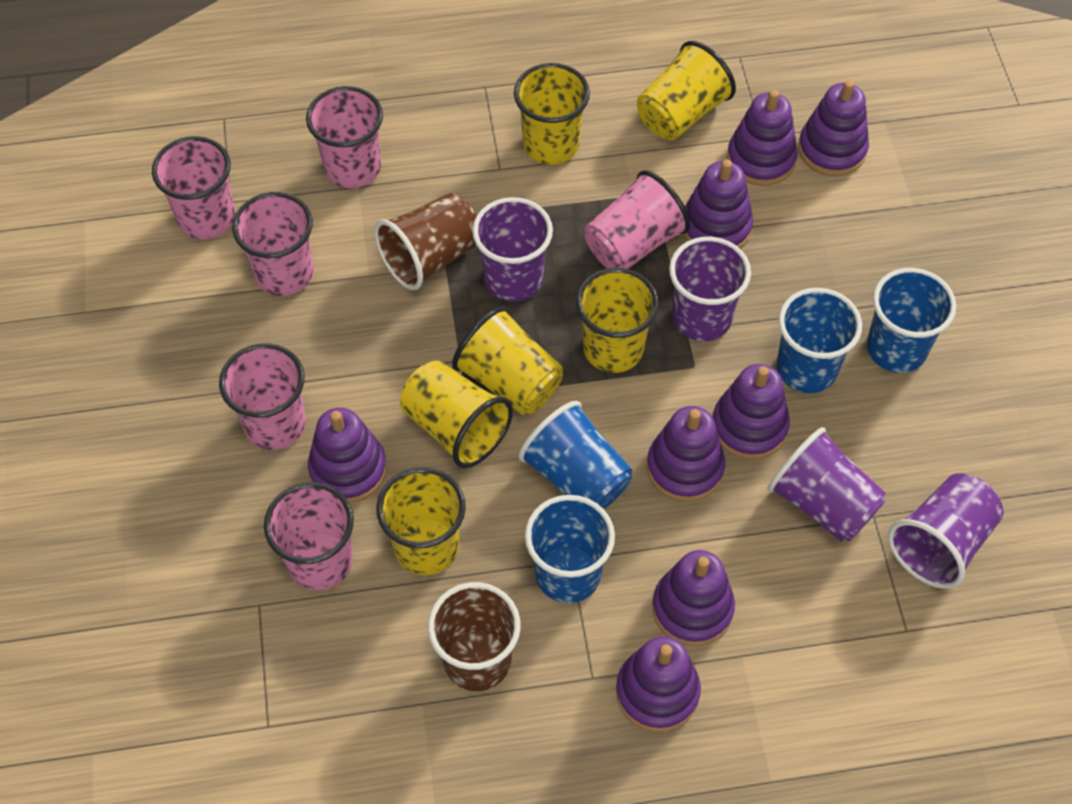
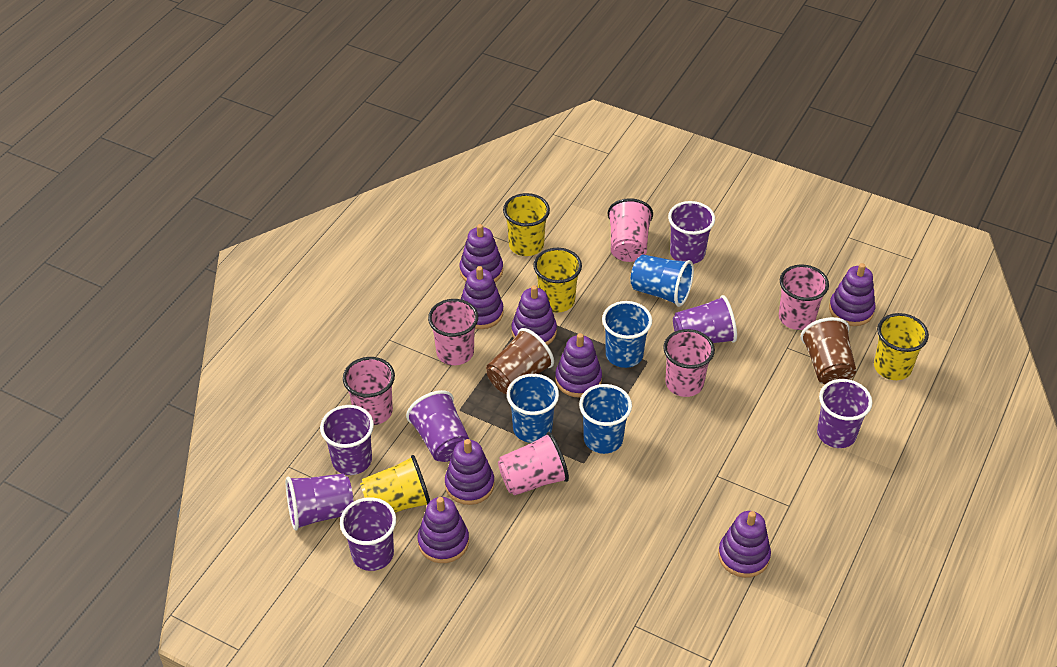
purple cup: [472,197,553,301] [669,237,751,341] [767,427,886,542] [888,473,1004,589] = 4 -> [286,473,354,531] [320,405,374,475] [340,497,396,571] [406,390,470,462] [668,201,715,264] [673,295,737,343] [817,379,873,448] = 7
yellow cup: [376,467,466,575] [400,361,513,468] [452,306,563,415] [514,63,590,165] [576,268,659,373] [637,41,736,140] = 6 -> [360,455,430,512] [503,193,550,256] [533,248,582,313] [874,313,929,380] = 4

